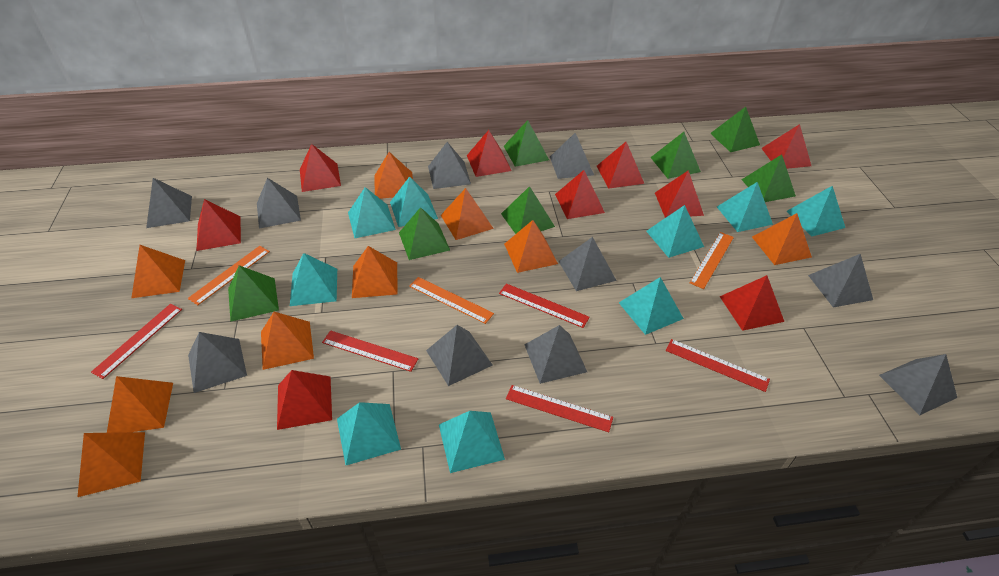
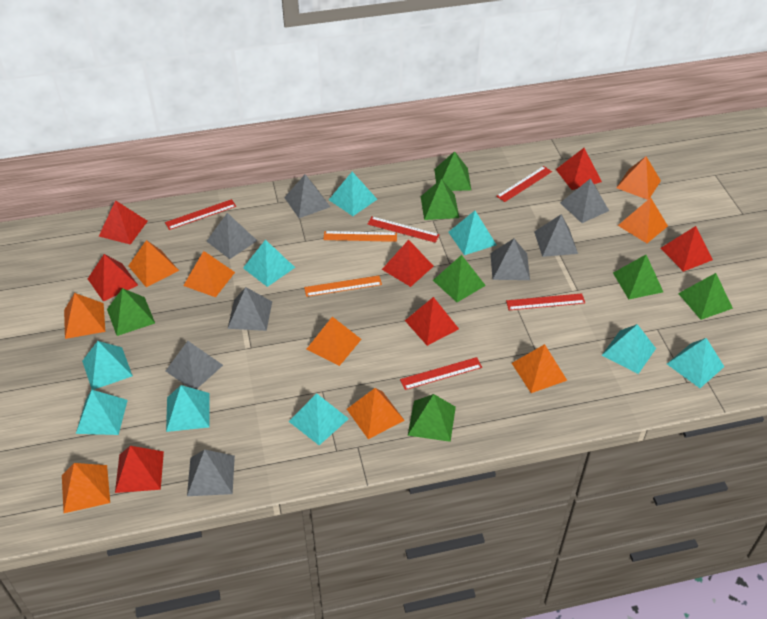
grey pyramid: [146,178,192,228] [188,332,247,393] [257,178,301,229] [426,325,493,386] [428,142,471,189] [524,325,587,384] [550,133,594,179] [559,237,617,291] [808,254,873,308] [879,354,957,416] = 10 -> [166,341,223,389] [187,449,235,496] [206,213,257,259] [228,287,272,331] [284,174,330,218] [490,239,530,280] [534,214,578,257] [560,178,609,223] = 8
orange ruler: [188,246,270,305] [409,277,494,324] [690,232,734,289] = 3 -> [304,276,382,297] [323,231,397,242] = 2
red pyramid: [196,199,241,251] [277,370,332,430] [300,144,341,192] [467,130,512,177] [555,170,605,219] [597,142,644,189] [655,170,704,218] [720,275,784,331] [761,124,811,169] = 9 -> [88,254,138,302] [99,200,148,245] [115,446,164,493] [382,240,434,287] [405,297,459,346] [556,148,602,190] [661,226,713,272] = 7

